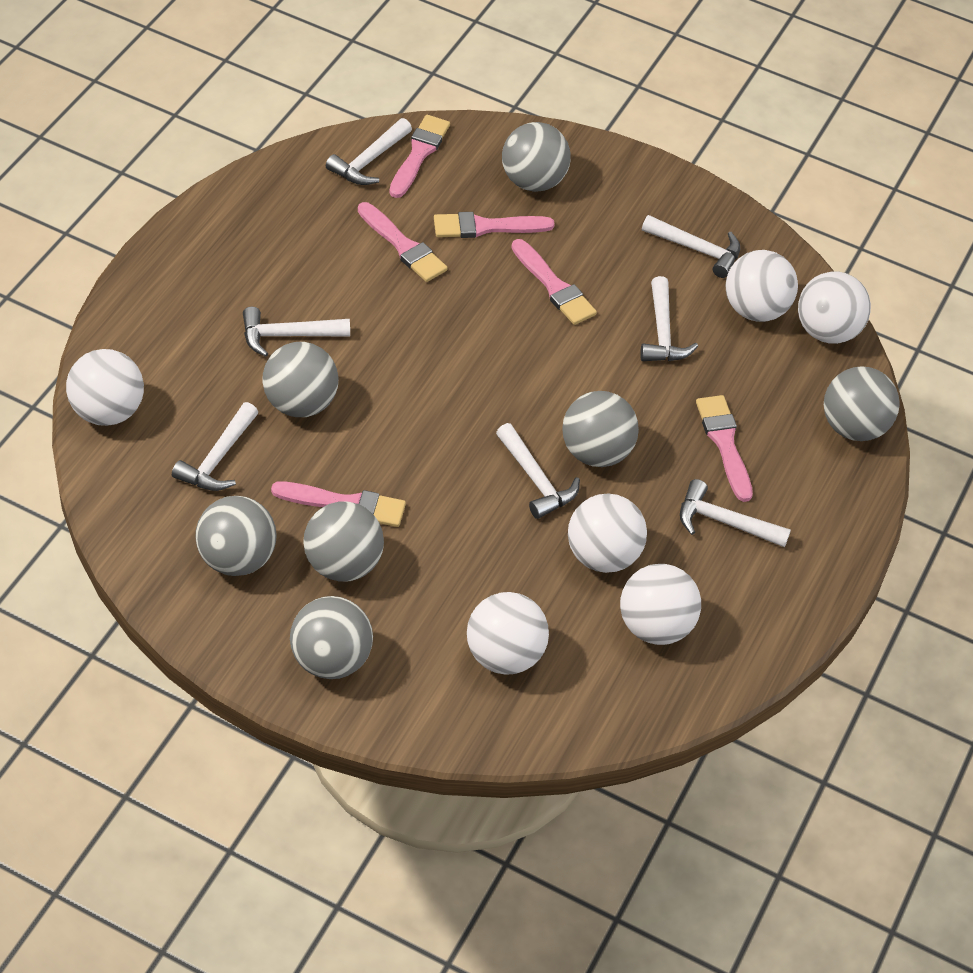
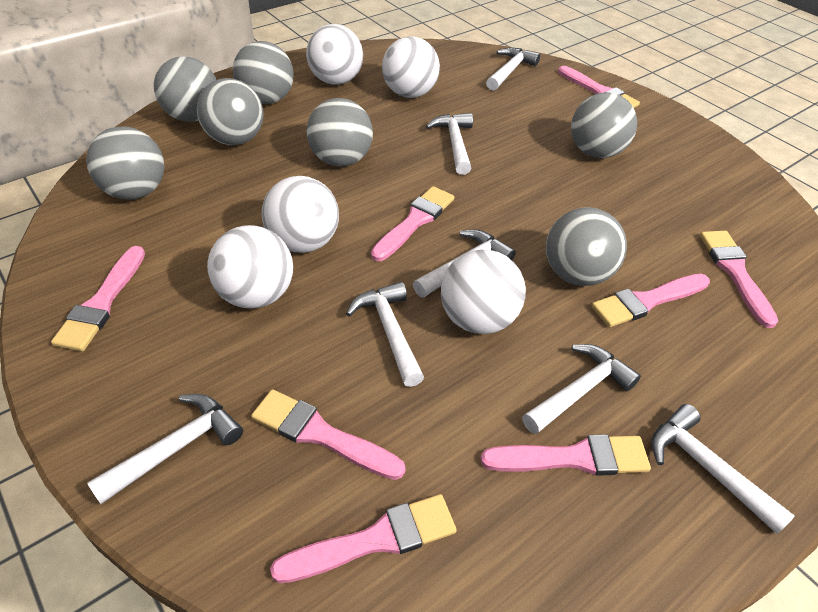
pink brush: [271,481,406,527] [358,202,448,282] [389,115,450,198] [434,212,555,238] [511,239,597,325] [696,395,753,502] = 6 -> [51,246,145,351] [251,389,406,480] [270,494,457,583] [371,186,454,261] [480,434,651,476] [558,66,640,108] [591,274,710,327] [700,231,778,328] = 8
white ball: [66,349,144,426] [467,592,549,675] [568,494,647,573] [620,564,701,645] [726,250,798,322] [798,272,871,344] = 6 -> [207,225,293,309] [262,176,339,253] [306,24,363,85] [382,36,440,98] [441,250,526,334] = 5

